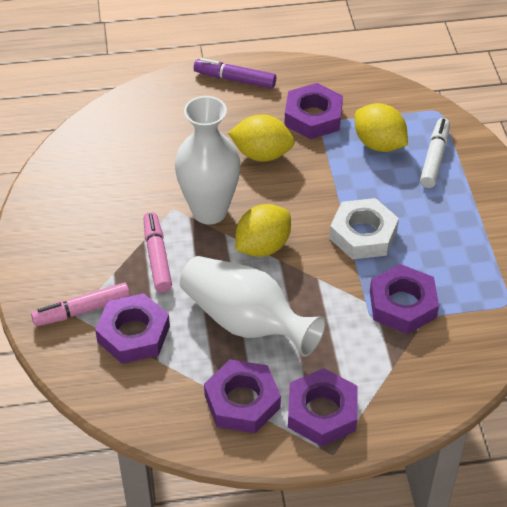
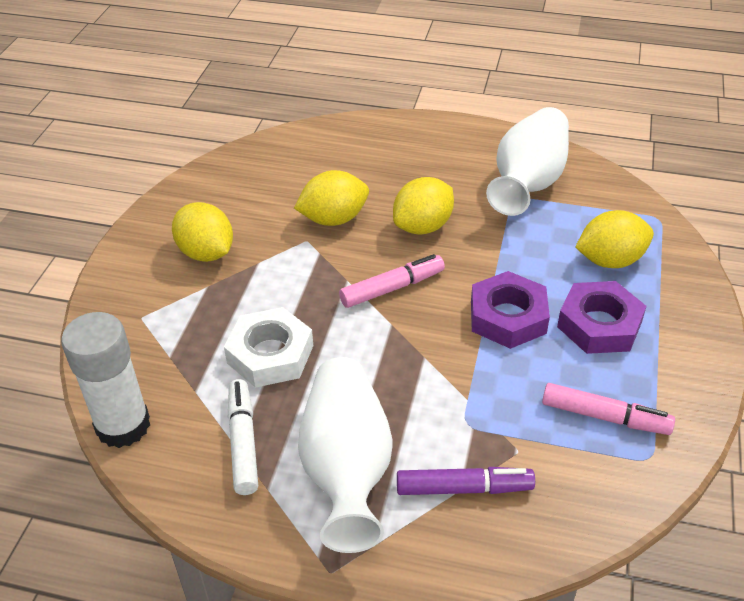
purple nut: [95,293,170,364] [204,359,281,433] [284,83,343,139] [288,368,357,446] [370,264,439,334] = 5 -> [471,271,550,349] [557,281,646,354] = 2
white glue stick: none = 0 -> [61,312,150,448] = 1
yellow lemon: [228,114,295,162] [235,204,291,257] [355,103,408,152] = 3 -> [172,202,233,262] [294,170,369,226] [393,177,454,235] [575,210,654,268] = 4

